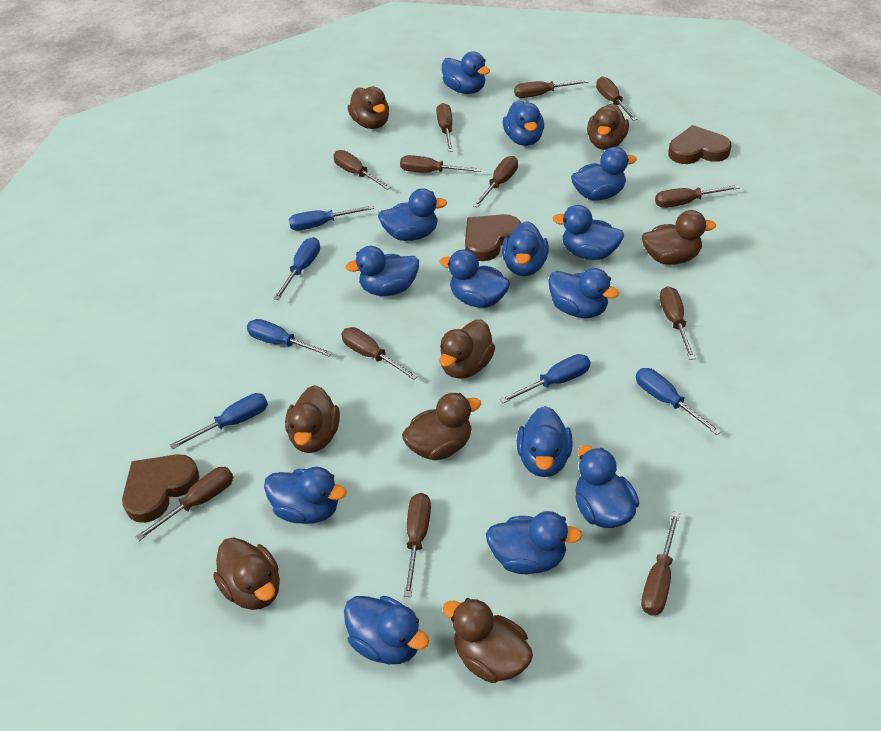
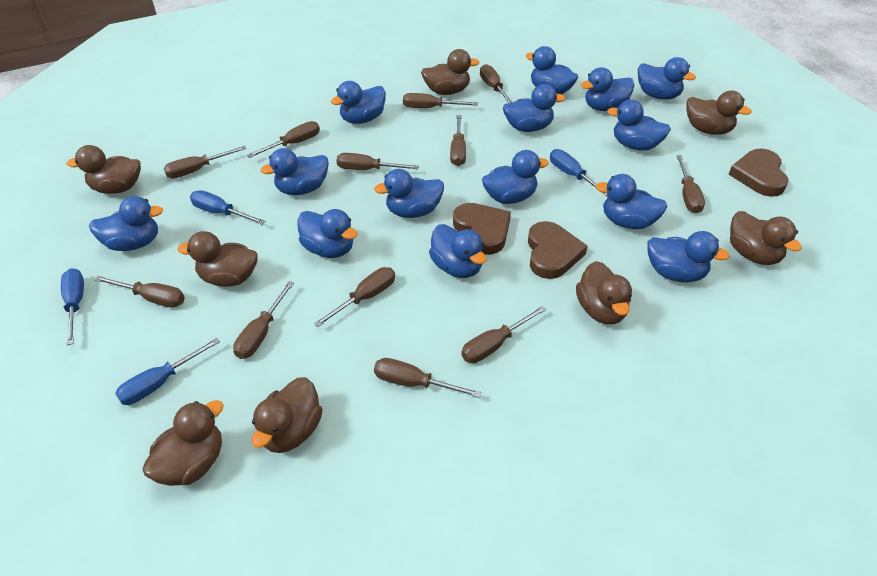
blue screwdriver: [170,393,268,449] [247,319,332,356] [273,237,320,300] [289,205,374,231] [500,354,591,403] [636,368,721,435] = 6 -> [61,268,84,345] [115,338,220,405] [190,190,265,225] [550,149,608,197] = 4

